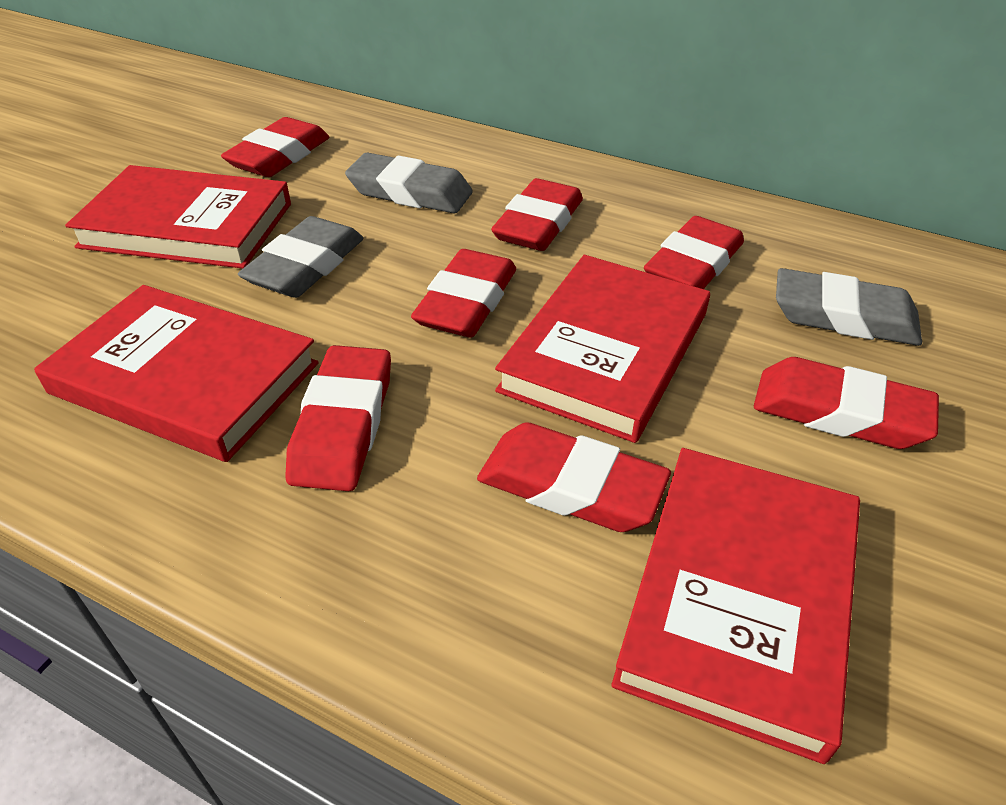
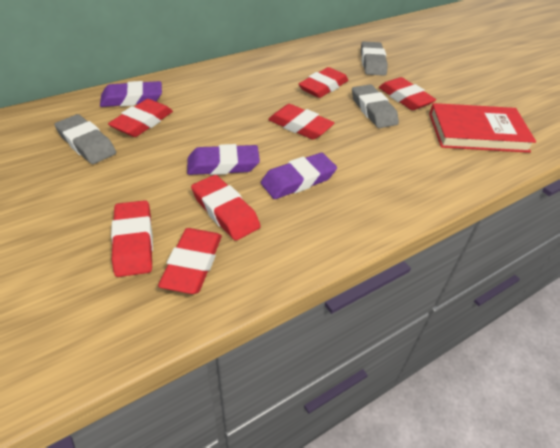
purple eraser: none = 0 -> [100,81,162,107] [187,144,260,175] [261,153,337,199] = 3
red book: [34,285,319,462] [65,165,291,269] [495,255,710,443] [611,448,860,764] = 4 -> [429,103,536,153] = 1

